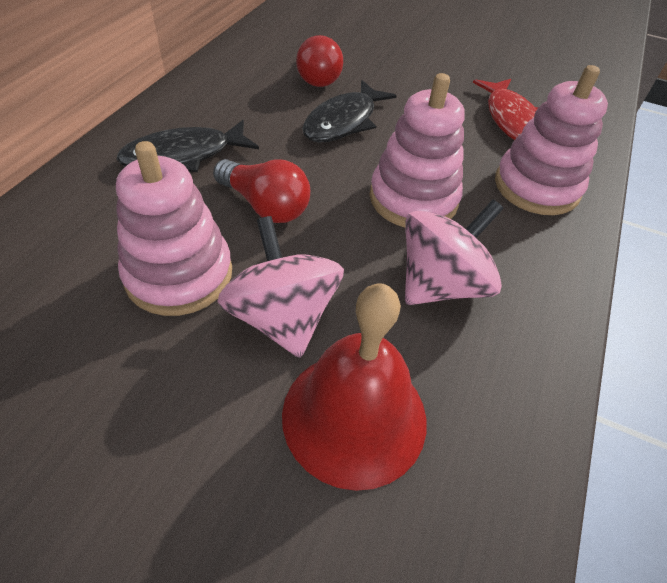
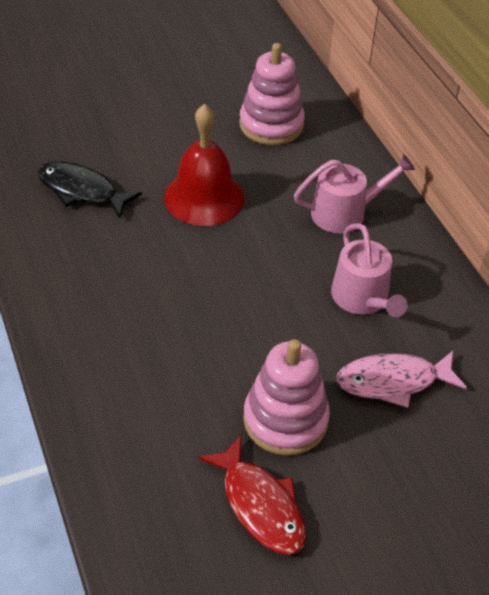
black fish: [116,120,259,172] [303,80,397,142] = 2 -> [37,161,142,218] = 1
pink fish: none = 0 -> [336,351,467,408] = 1
pink spinning top: [217,216,344,358] [405,199,504,305] = 2 -> none = 0
pink stacking toy: [116,141,232,316] [369,73,465,228] [495,65,608,215] = 3 -> [239,43,305,145] [243,339,330,456] = 2
pink watering can: none = 0 -> [294,154,415,233] [331,223,408,317] = 2
red light bulb: [213,159,310,223] [296,35,343,87] = 2 -> none = 0

